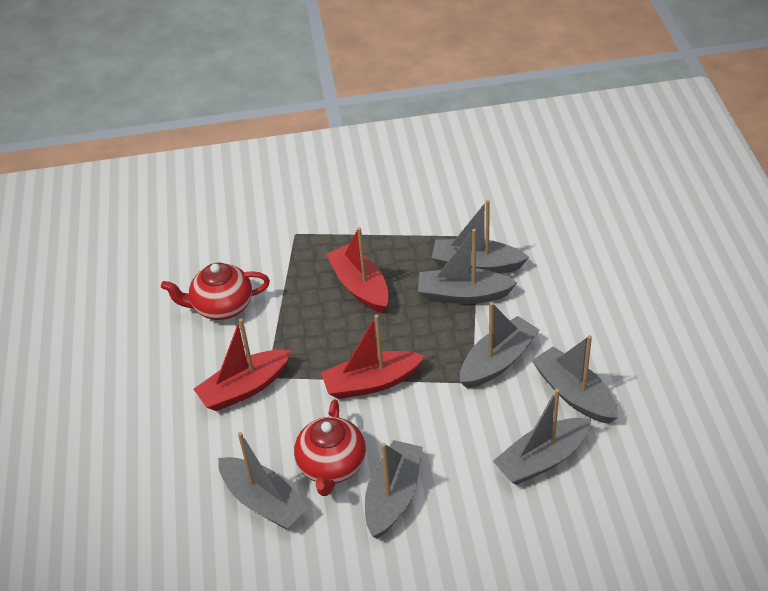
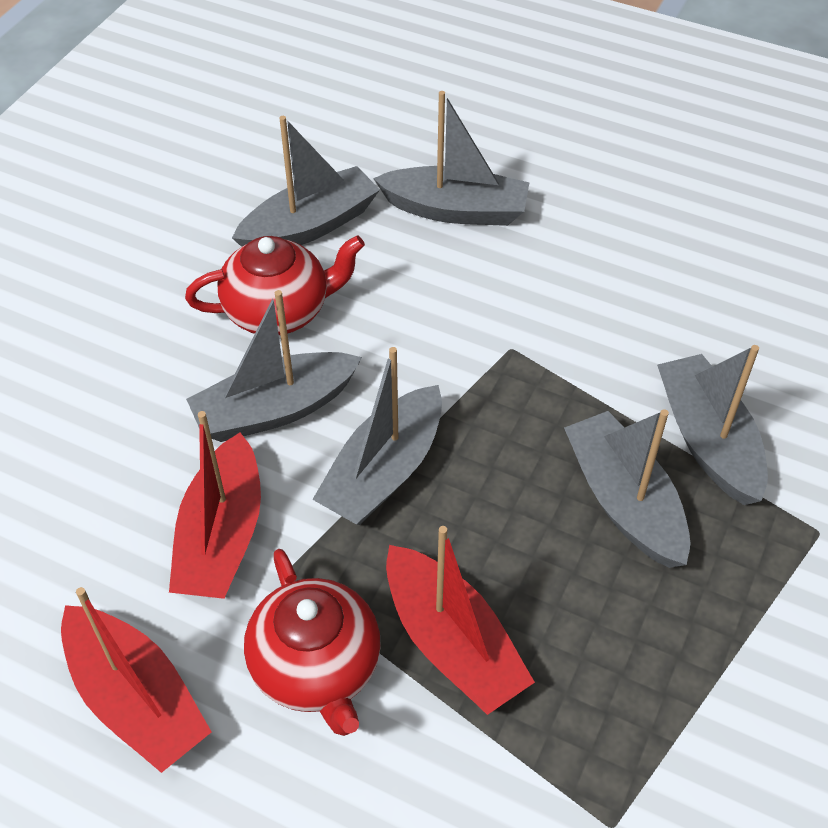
grey boat: [218,432,310,530] [365,440,423,539] [418,229,517,304] [432,200,529,274] [460,302,539,388] [493,389,591,485] [532,335,618,424] = 7 -> [186,290,362,442] [232,116,380,247] [312,347,442,525] [373,91,529,226] [564,409,690,568] [657,345,768,505] = 6

